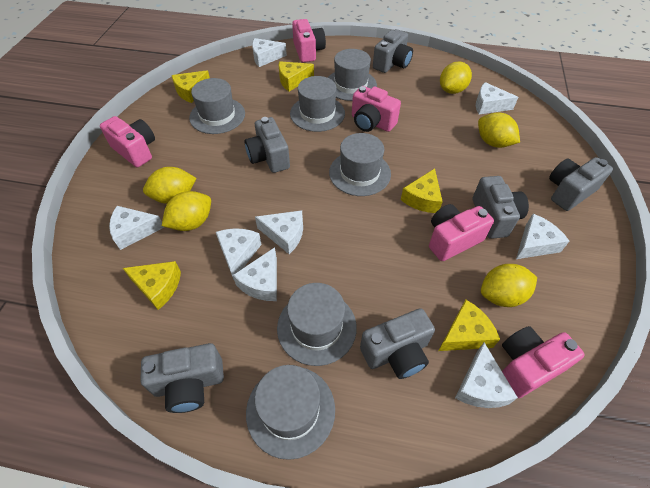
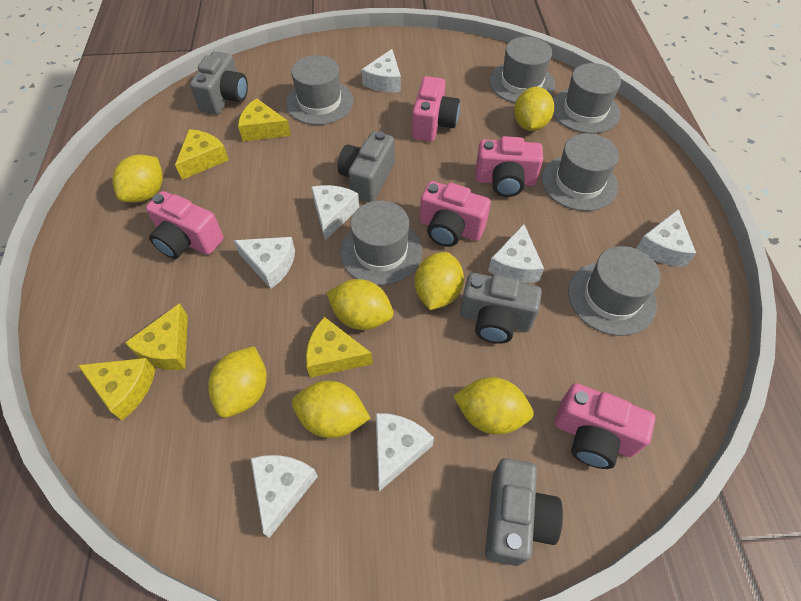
grey camera: [140,343,224,413] [244,117,290,173] [360,308,435,379] [373,29,413,73] [473,176,529,239] [549,157,613,211] = 6 -> [190,51,248,114] [338,131,394,202] [460,273,542,344] [485,458,563,566] = 4
white cheese: [109,206,164,250] [216,228,262,280] [233,247,277,301] [252,38,287,67] [255,210,303,254] [455,343,518,408] [476,82,518,115] [516,214,569,259] = 8 -> [234,237,295,289] [250,455,318,538] [311,185,359,240] [361,49,401,92] [376,413,434,492] [488,224,544,283] [636,209,696,267] = 7
yellow lemon: [143,167,197,204] [162,191,211,231] [440,62,472,94] [478,113,520,148] [481,264,537,307] = 5 -> [112,155,163,202] [208,346,267,418] [292,381,370,438] [327,279,393,330] [415,252,464,310] [453,377,534,435] [514,87,554,131] = 7

